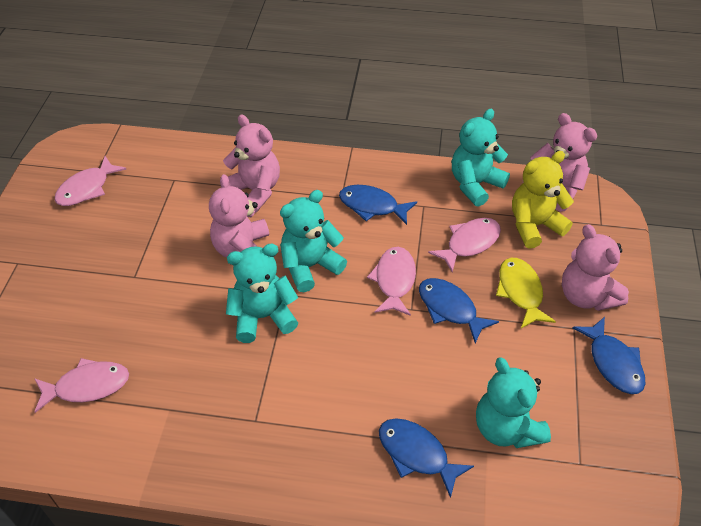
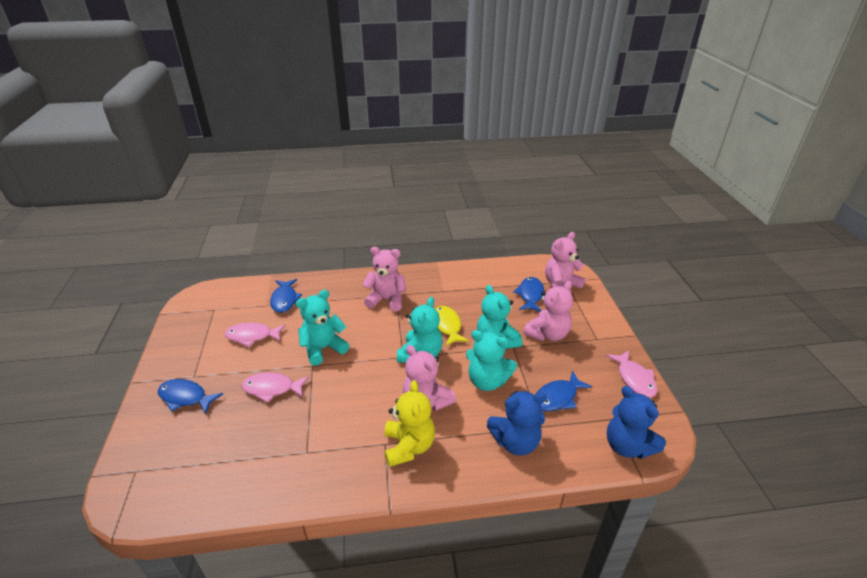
blue teddy bear: none = 0 -> [487,391,547,456] [607,386,666,459] = 2
pink fish: [34,358,129,413] [55,156,127,206] [367,247,416,316] [428,218,501,272] = 4 -> [225,323,286,347] [242,372,309,403] [606,350,657,397] = 3

